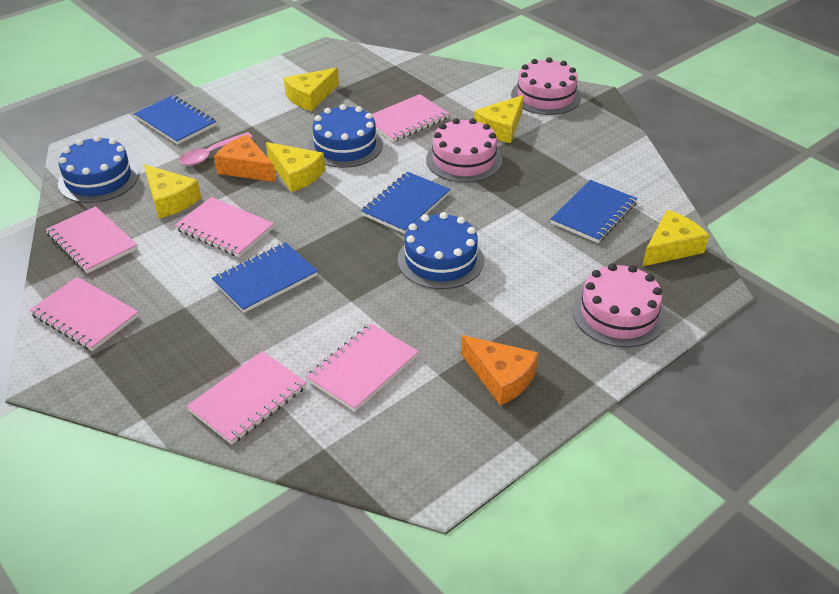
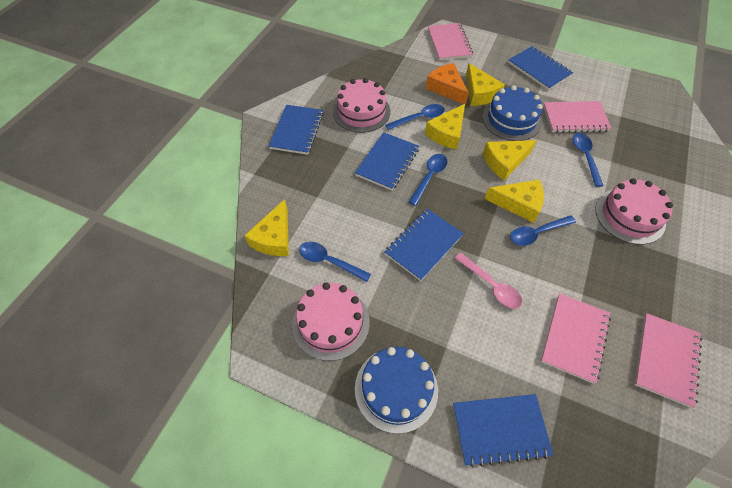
blue cake: [58,136,139,203] [308,104,383,168] [398,212,484,289] = 3 -> [355,347,438,434] [482,85,543,141] = 2
blue notebook: [134,95,216,145] [212,242,318,313] [361,172,450,234] [551,180,637,243] = 4 -> [269,105,324,155] [355,132,419,190] [384,209,464,281] [453,394,553,467] [508,46,573,90] = 5
blue spoon: none = 0 -> [299,242,371,282] [385,104,445,130] [409,154,447,206] [510,215,576,246] [573,133,604,187] = 5
orange cheese: [214,134,276,182] [461,335,539,406] = 2 -> [426,63,469,105] = 1
pink notebook: [29,277,139,351] [46,206,137,273] [175,197,274,257] [187,351,307,445] [306,323,419,412] [372,94,449,142] = 6 -> [428,23,473,61] [541,294,611,384] [543,101,612,133] [634,313,702,408] = 4

